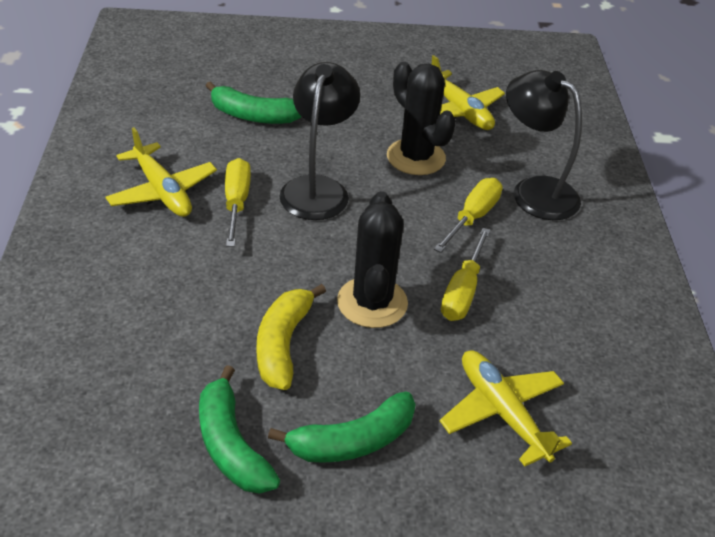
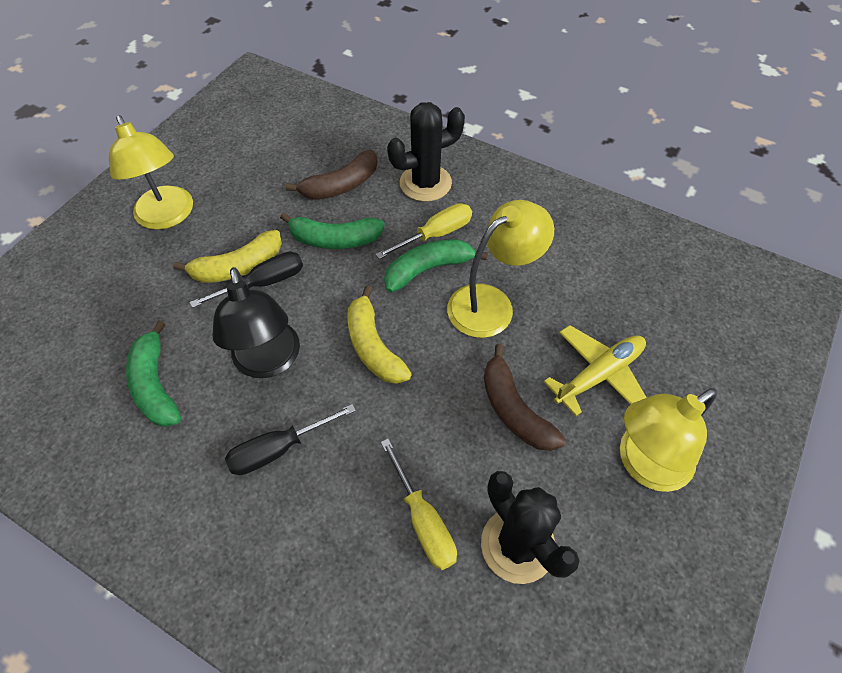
black lamp: [279,62,360,220] [506,70,582,220] = 2 -> [212,267,300,378] = 1
black screwdriver: none = 0 -> [190,252,303,308] [225,404,356,475] = 2
brown banana: none = 0 -> [285,150,377,200] [484,344,566,451] = 2
yellow banana: [257,284,326,390] = 1 -> [173,230,282,283] [347,285,412,384] = 2
yellow lamp: none = 0 -> [109,115,193,230] [447,200,554,338] [620,388,717,492] = 3
yellow plane: [106,127,217,217] [432,55,505,130] [440,350,572,467] = 3 -> [544,325,647,416] = 1
yellow screwdriver: [225,158,251,247] [434,178,502,253] [441,228,491,321] = 3 -> [375,203,472,259] [381,439,457,570] = 2

